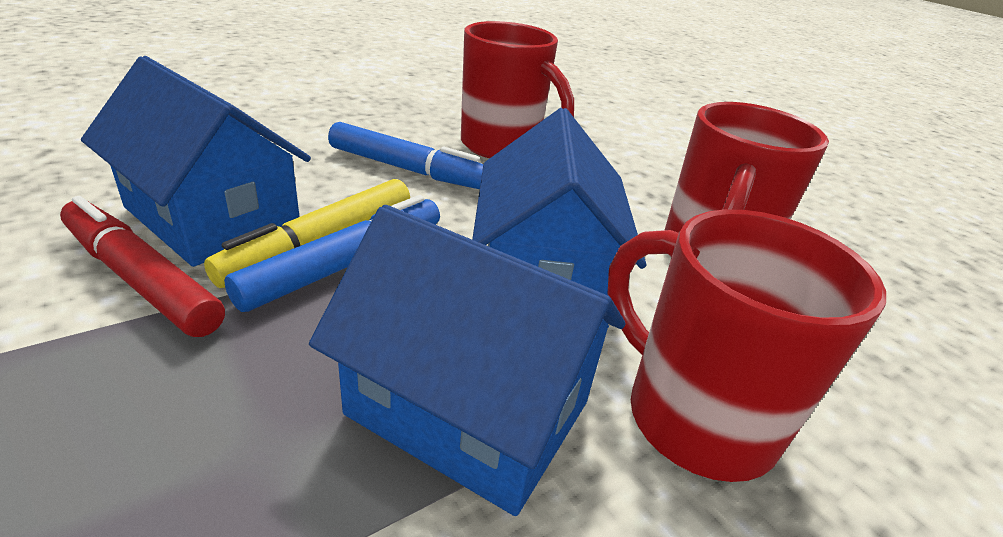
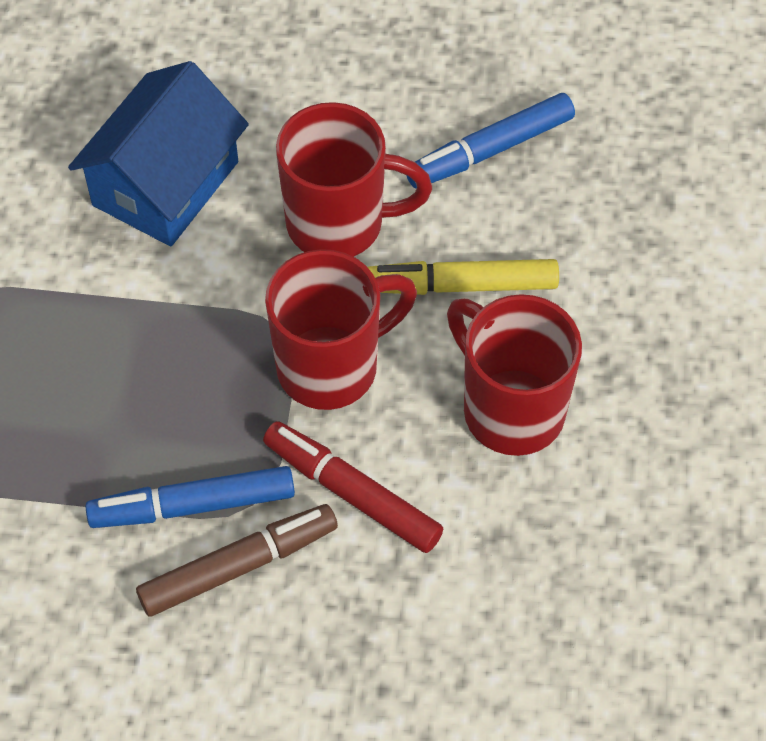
blue house: [81,56,311,267] [309,205,625,516] [472,108,647,295] = 3 -> [68,61,249,246] = 1
brown marker: none = 0 -> [136,504,338,617] = 1

